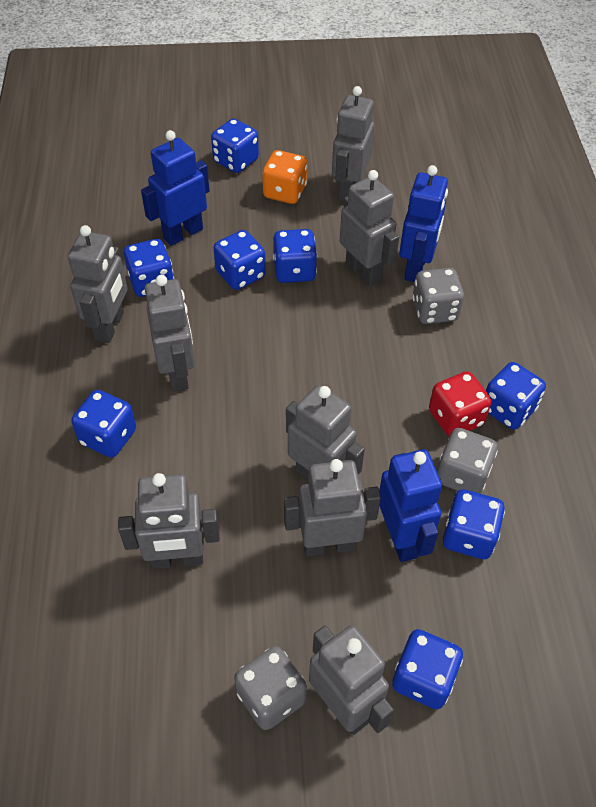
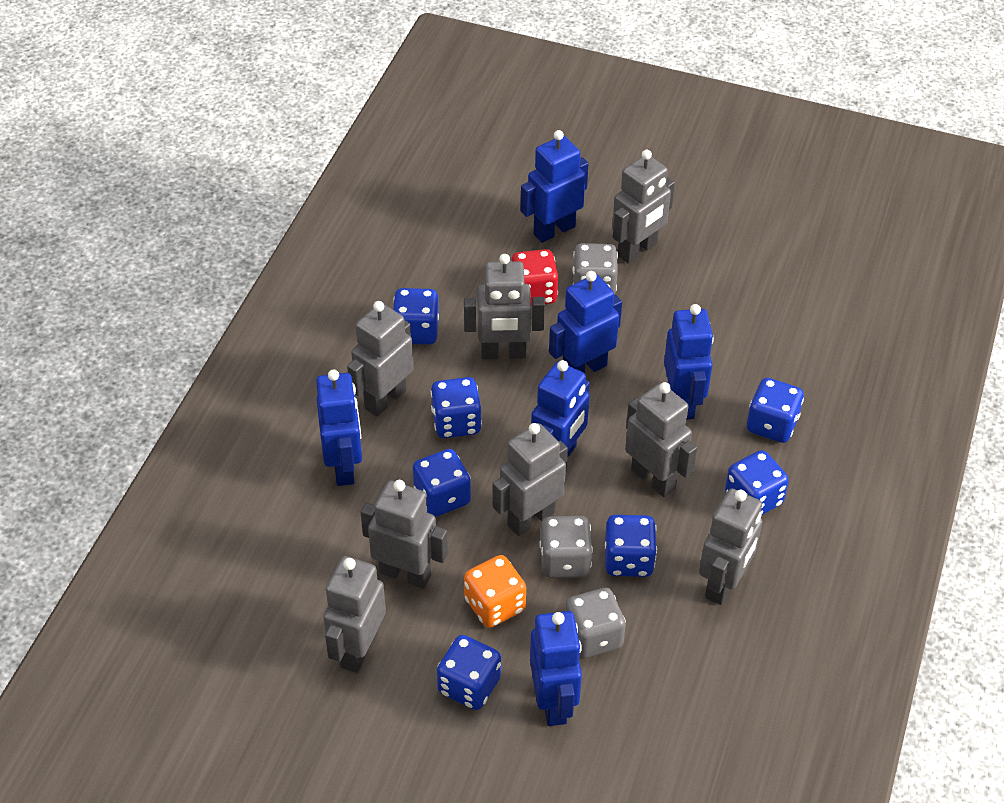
blue dice: [71,390,136,457] [124,239,174,297] [211,119,259,173] [213,230,266,290] [273,229,317,283] [392,629,463,709] [443,489,505,559] [486,362,546,429] = 8 -> [393,288,439,345] [413,449,471,517] [430,377,482,438] [437,635,501,710] [605,515,657,577] [725,450,789,515] [747,378,804,443] = 7
blue robot: [141,130,210,246] [379,449,442,562] [399,165,448,282] = 3 -> [316,369,362,486] [521,130,589,243] [530,611,582,726] [531,360,590,457] [549,271,622,373] [664,304,714,420] = 6

